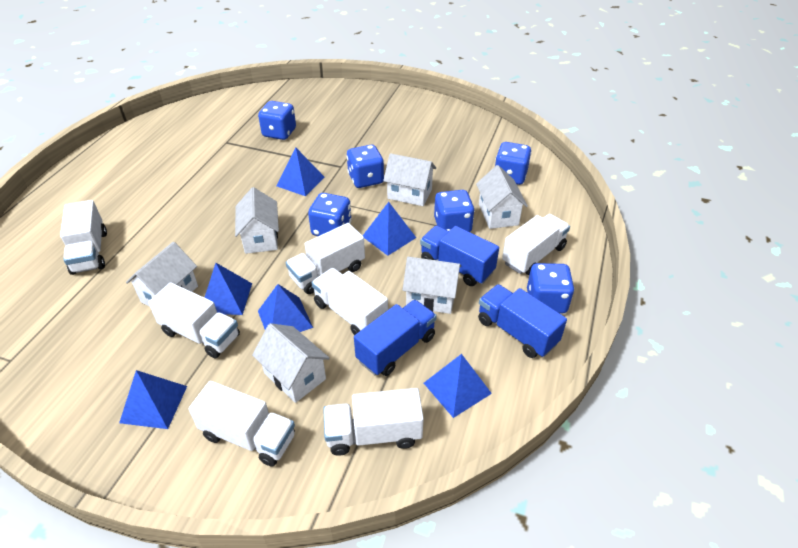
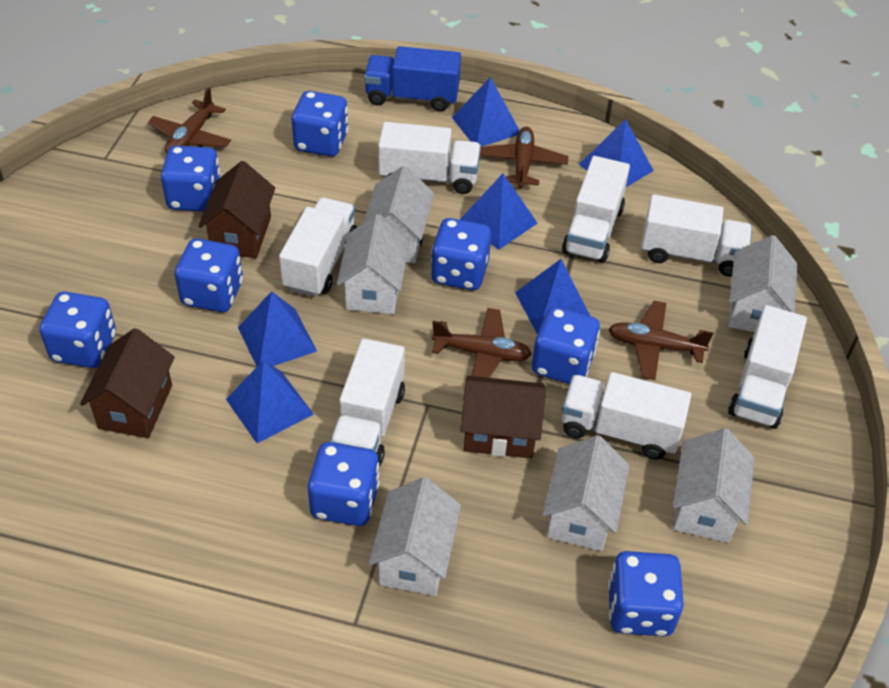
blue dice: [258,101,296,140] [308,193,351,236] [347,145,384,188] [434,190,474,232] [495,142,531,185] [527,263,574,314] = 6 -> [39,292,116,368] [161,146,220,211] [174,238,243,312] [292,91,348,157] [308,442,380,526] [431,218,491,290] [532,306,600,384] [608,551,684,636] = 8
blue truck: [354,300,437,376] [420,226,499,286] [478,284,567,358] = 3 -> [364,46,461,112] = 1
brown house: none = 0 -> [80,328,175,438] [198,161,275,258] [461,376,546,458] = 3
brown plane: none = 0 -> [148,87,231,154] [432,308,532,378] [480,127,568,189] [608,301,713,380] = 4

